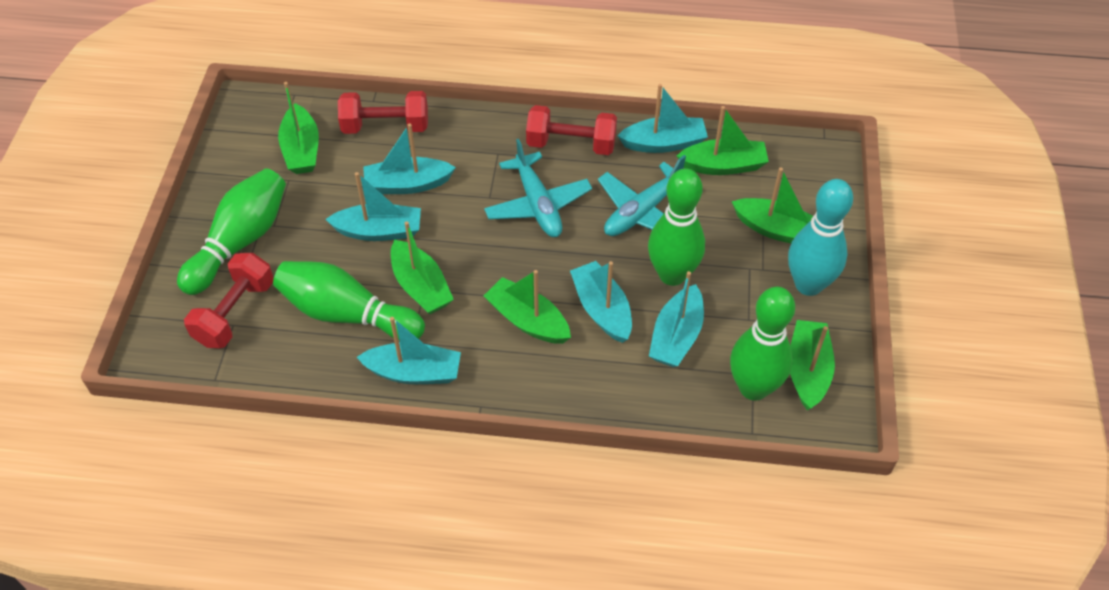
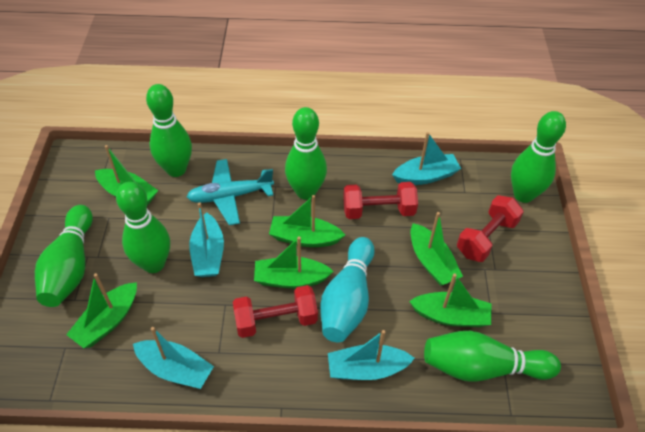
green bowling pin: [177,168,286,295] [273,261,425,341] [648,168,705,286] [730,287,795,401] = 4 -> [35,205,93,307] [116,182,170,273] [146,84,192,177] [285,107,327,200] [424,331,561,382] [511,111,566,203] = 6
turquoise boat: [325,172,421,241] [357,317,461,384] [363,124,456,194] [570,261,632,343] [617,84,708,153] [649,271,704,367] = 6 -> [133,327,214,389] [189,202,224,277] [328,330,414,380] [392,132,461,185] = 4
turquoise plane: [484,139,592,237] [598,155,686,236] = 2 -> [187,159,274,225] = 1

